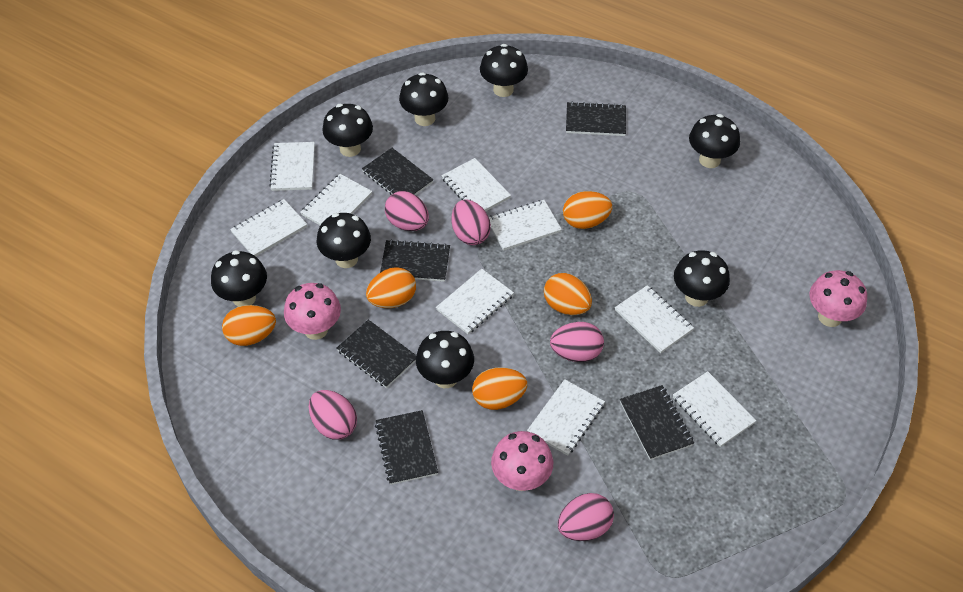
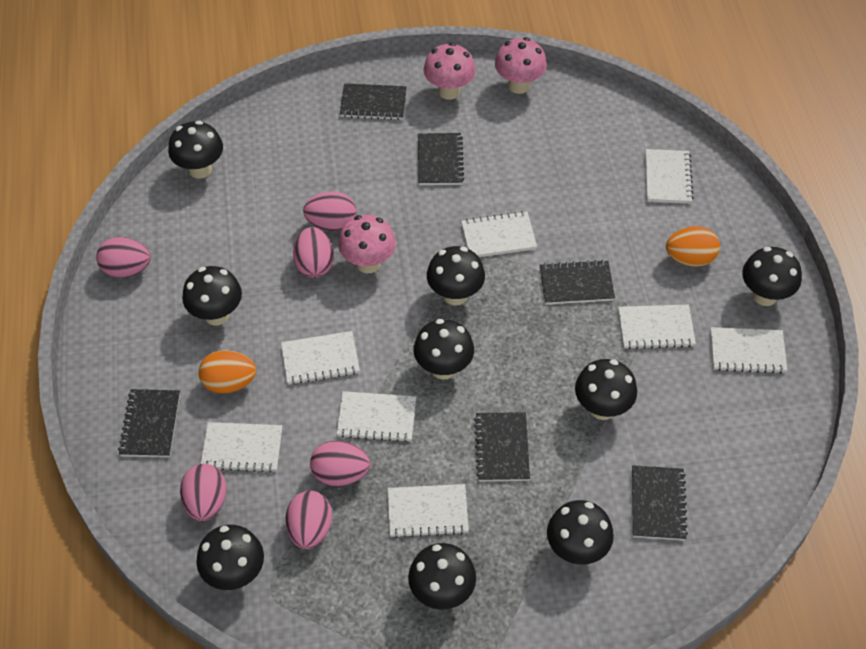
black mushroom: [211,250,267,307] [317,213,371,268] [322,104,373,157] [399,72,449,126] [416,331,474,388] [480,44,528,97] [674,250,730,307] [689,114,740,168] = 8 -> [168,121,223,179] [182,266,242,326] [196,525,264,590] [408,543,476,610] [414,319,474,380] [427,246,485,305] [547,500,614,565] [575,359,637,420] [742,247,802,306] = 9
orange egg: [222,305,276,346] [366,267,416,308] [472,367,527,410] [544,273,592,315] [563,191,612,229] = 5 -> [198,350,256,393] [666,226,720,267] = 2
pink egg: [309,390,357,440] [385,191,429,231] [452,199,491,245] [550,322,604,362] [558,493,614,541] = 5 -> [96,237,151,277] [180,464,227,521] [285,491,332,549] [293,227,334,278] [303,191,356,231] [310,441,370,486] = 6
white notebook: [230,199,307,256] [269,142,315,191] [300,174,372,225] [436,269,514,334] [442,158,511,211] [489,200,562,251] [527,379,605,456] [615,285,694,353] [673,371,757,447] = 9 -> [201,422,282,473] [281,331,360,385] [337,391,416,442] [388,484,469,538] [461,211,537,257] [618,304,696,349] [645,149,693,204] [710,327,787,374] = 8

